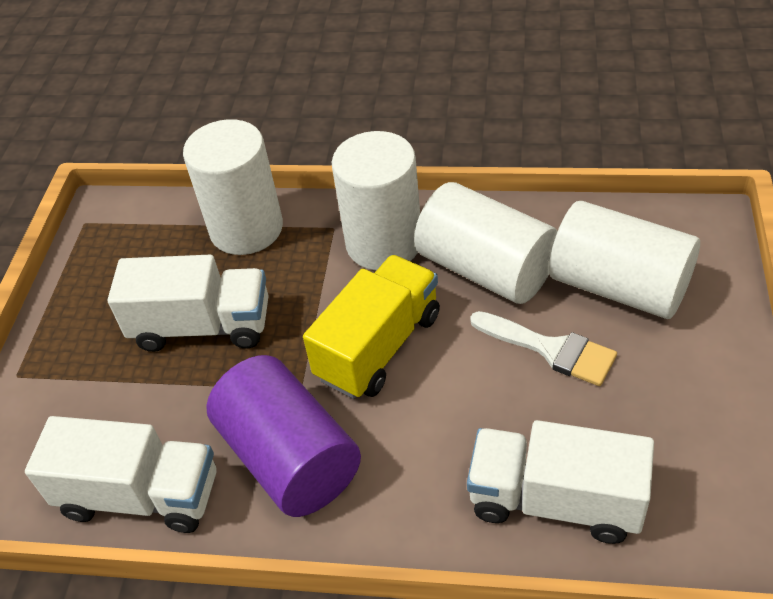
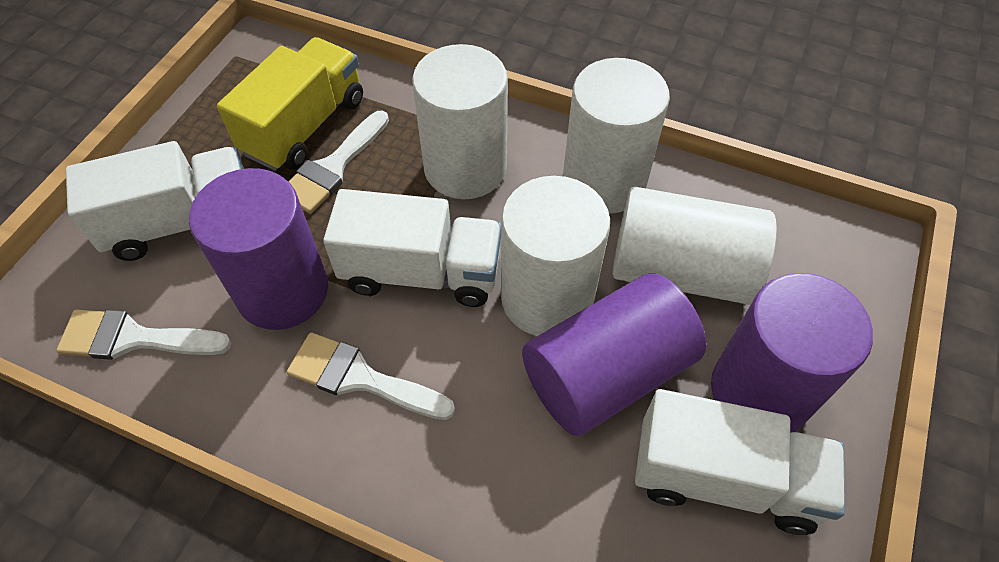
purple cylinder: [206,355,361,517] = 1 -> [189,168,328,330] [522,273,707,436] [711,273,873,433] = 3
white brush: [470,311,617,386] = 1 -> [56,310,231,360] [287,332,455,420] [288,110,389,214] = 3

